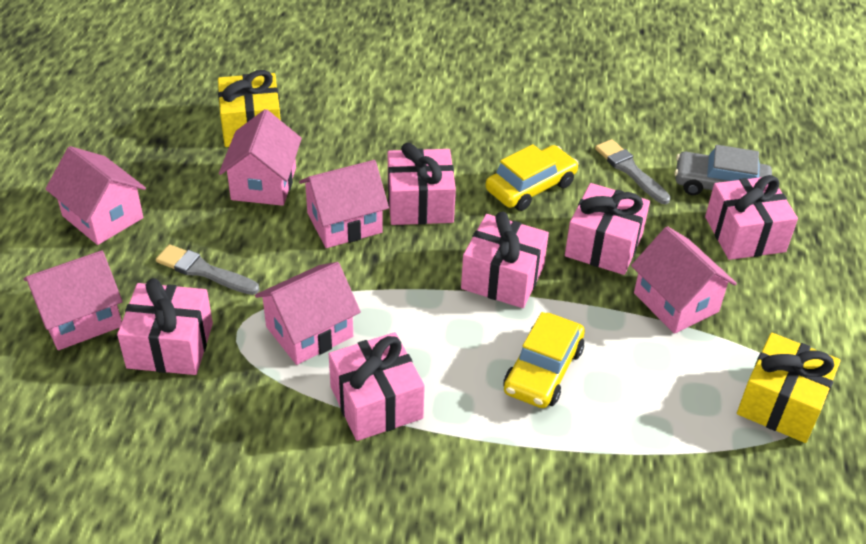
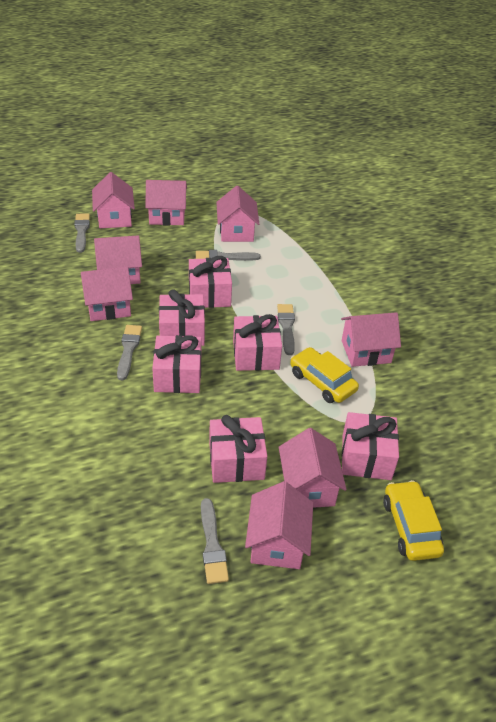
grey brush: [156,244,259,295] [595,139,671,204] = 2 -> [74,213,90,253] [117,325,142,380] [196,250,261,261] [201,498,229,584] [277,304,295,355] = 5
grey car: [675,145,772,195] = 1 -> none = 0
pink house: [24,250,123,350] [45,146,146,245] [219,109,302,206] [255,262,361,365] [299,160,389,248] [631,226,737,334] = 6 -> [81,267,133,321] [92,172,135,228] [94,235,142,284] [145,180,187,226] [216,186,259,242] [245,481,313,569] [279,428,347,508] [341,312,401,367] = 8
yellow gift: [218,70,281,147] [737,332,841,443] = 2 -> none = 0

